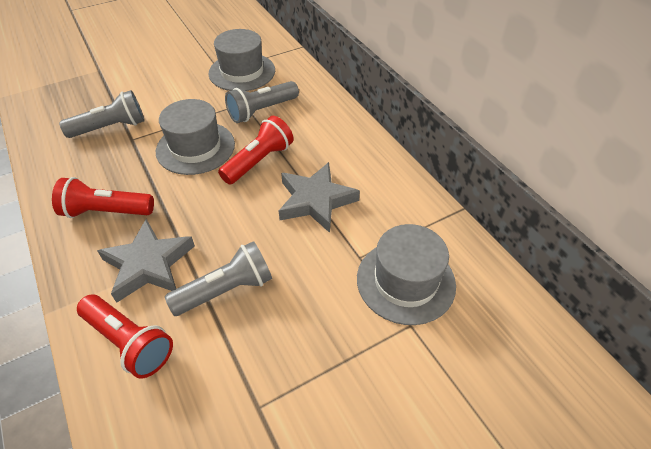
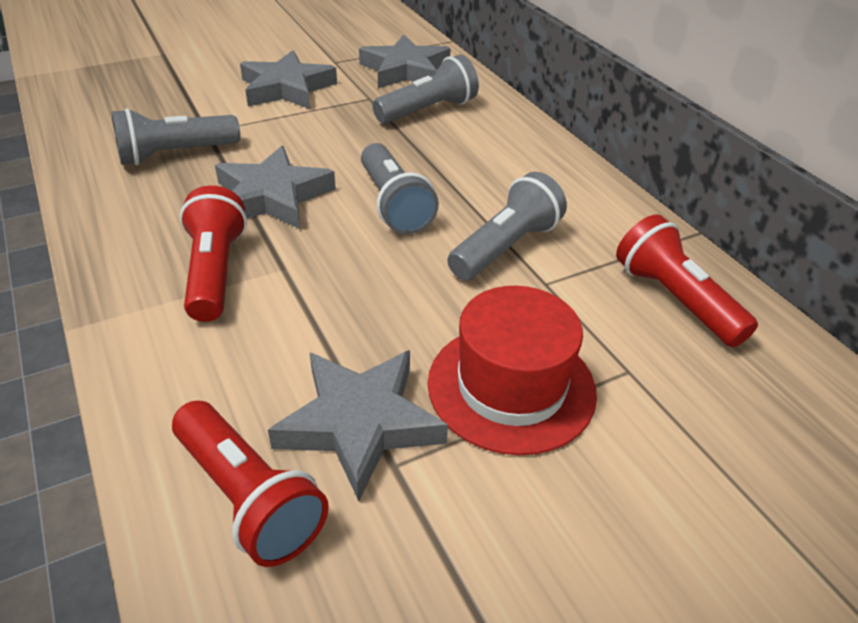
grey flashlight: [59,90,145,138] [165,241,272,316] [225,81,299,123] = 3 -> [111,108,240,165] [361,143,439,234] [373,55,479,124] [447,172,567,280] = 4
grey hat: [156,99,235,175] [209,29,275,91] [357,224,456,325] = 3 -> none = 0
grey star: [97,219,195,303] [279,162,360,233] = 2 -> [215,146,336,229] [240,50,337,109] [268,350,448,501] [359,34,451,88] = 4
red hat: none = 0 -> [428,286,597,455] = 1

